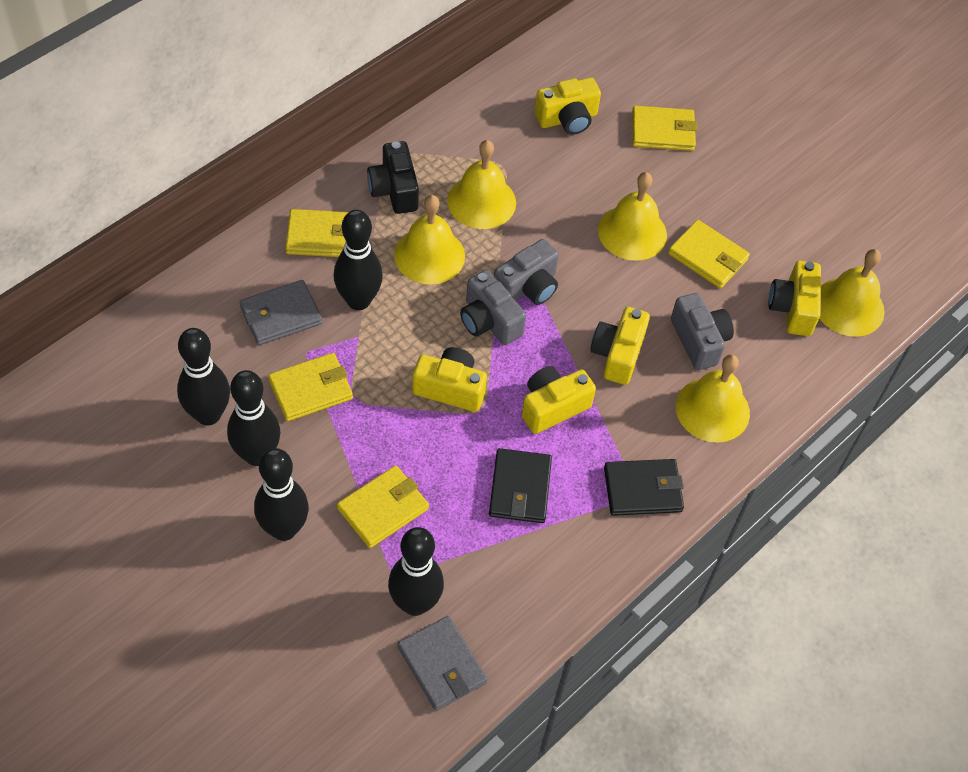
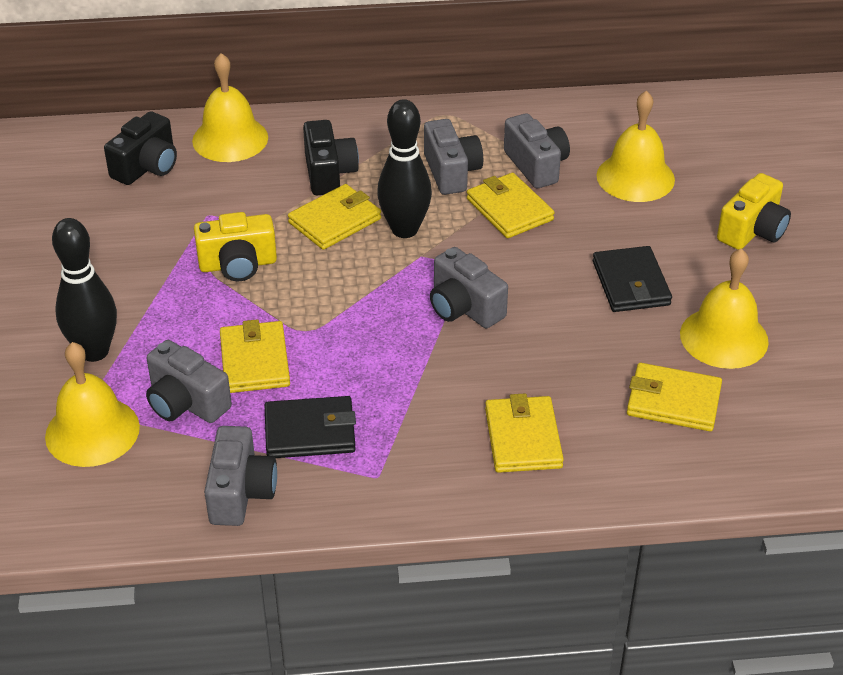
black bowling pin: [177,328,230,425] [227,370,280,466] [254,448,309,541] [333,210,383,310] [388,527,444,616] = 5 -> [52,218,117,362] [377,99,432,238] = 2
black camera: [367,141,419,214] = 1 -> [104,111,177,185] [303,120,359,195] = 2
grey camera: [460,270,526,345] [494,239,559,305] [671,293,734,370] = 3 -> [146,340,232,423] [204,426,277,526] [424,119,483,195] [430,247,508,328] [504,113,570,188] = 5
grey wallet: [240,280,322,345] [398,616,488,711] = 2 -> none = 0
yellow bell: [394,195,465,285] [447,140,516,229] [598,172,667,261] [676,354,750,443] [819,249,885,337] = 5 -> [45,342,140,467] [192,53,268,162] [596,90,675,202] [680,248,769,369] = 4
yellow camera: [412,347,487,412] [522,366,596,434] [534,77,601,135] [590,307,650,385] [768,261,821,336] = 5 -> [194,212,277,281] [717,173,791,250] = 2

